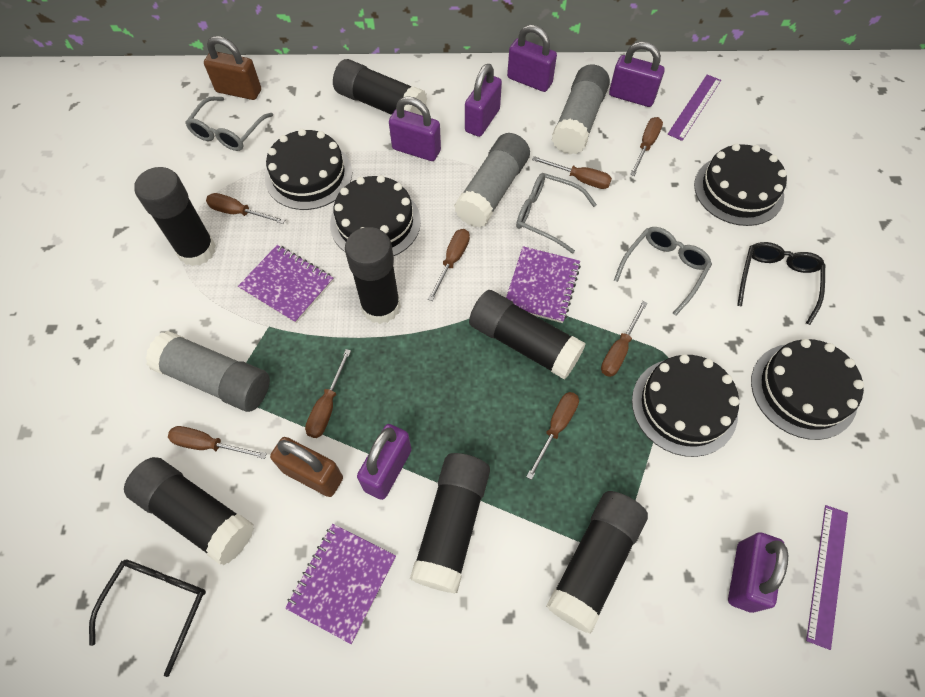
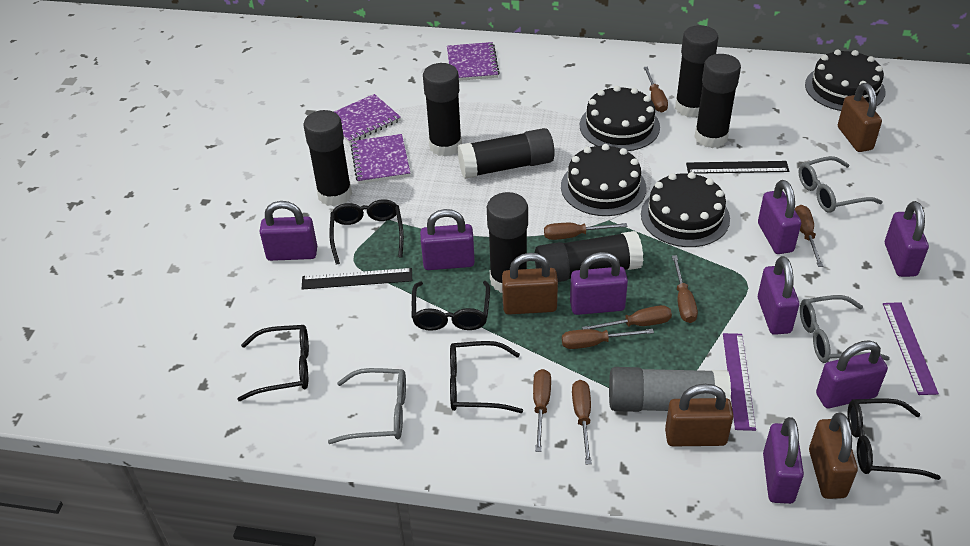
black cake: [265,129,352,210] [330,175,421,256] [632,354,739,457] [694,144,787,226] [751,339,864,440] = 5 -> [561,144,647,216] [580,86,660,151] [641,172,730,247] [805,50,885,111] = 4
black glasses: [89,559,206,677] [737,242,825,325] = 2 -> [237,325,309,401] [329,199,404,265] [412,281,490,331] [450,341,523,413] [848,398,941,480] = 5
black ruler: none = 0 -> [302,268,412,289] [686,161,790,174] = 2
brown padlock: [204,36,261,100] [270,437,343,497] = 2 -> [502,253,558,315] [665,384,734,447] [809,413,858,499] [838,83,882,152] = 4
grey glue stick: [145,331,270,412] [454,133,530,227] [552,64,610,155] = 3 -> [609,367,731,412] = 1
purple padlock: [357,424,412,500] [389,96,441,161] [465,64,502,137] [507,24,557,92] [609,41,665,107] [728,532,788,613] = 6 -> [259,201,317,261] [420,209,475,270] [570,252,628,315] [758,180,801,254] [758,256,799,335] [763,417,804,504] [816,340,888,408] [885,201,929,277] = 8

